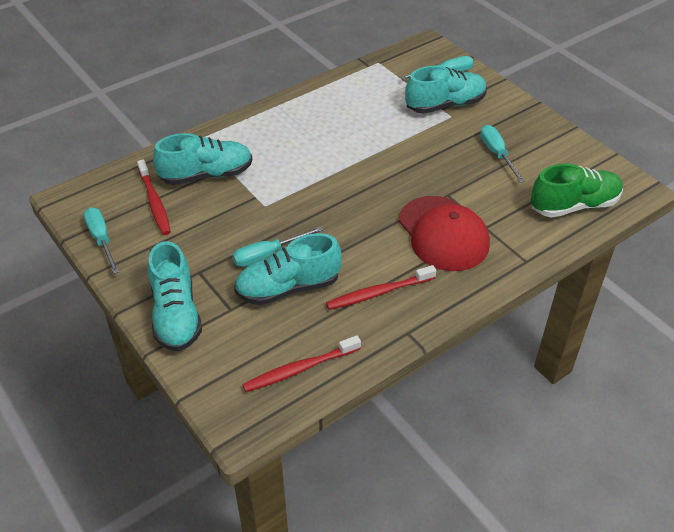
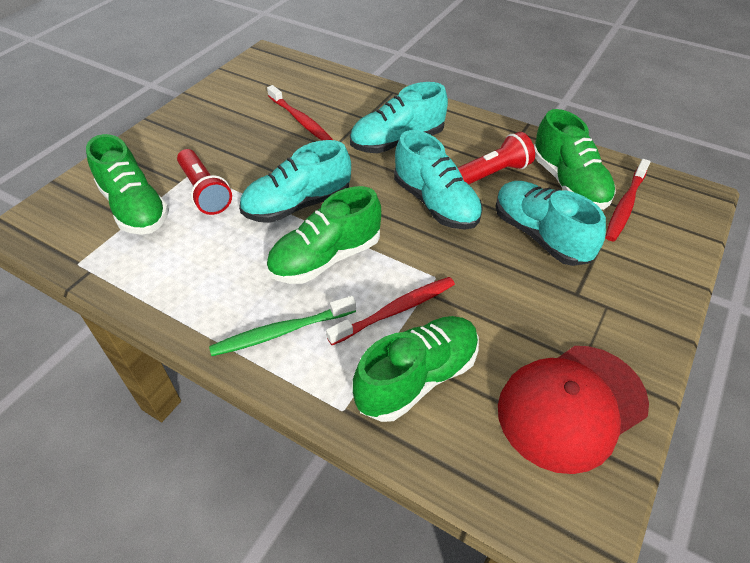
green shoe: [531,164,623,218] = 1 -> [86,134,169,235] [266,186,381,284] [353,316,479,422] [534,109,616,210] = 4
green toothbrush: none = 0 -> [209,296,356,356] = 1
red flashlight: none = 0 -> [177,149,232,215] [458,132,535,184] = 2
turquoise screwdriver: [84,207,119,274] [232,226,323,267] [401,56,473,79] [480,125,525,183] = 4 -> none = 0

